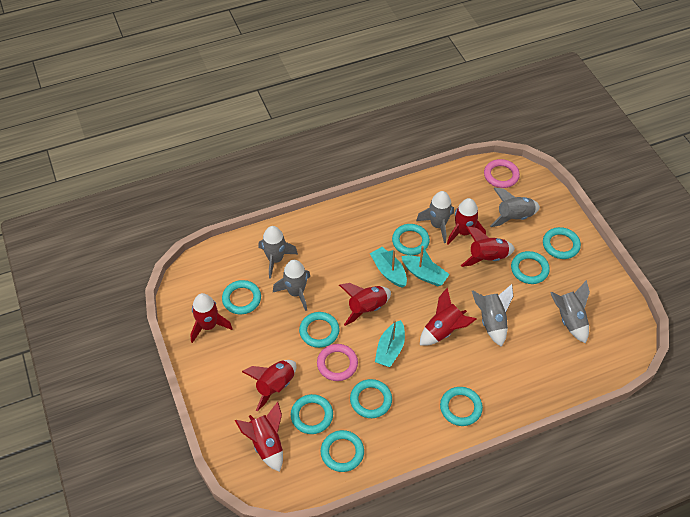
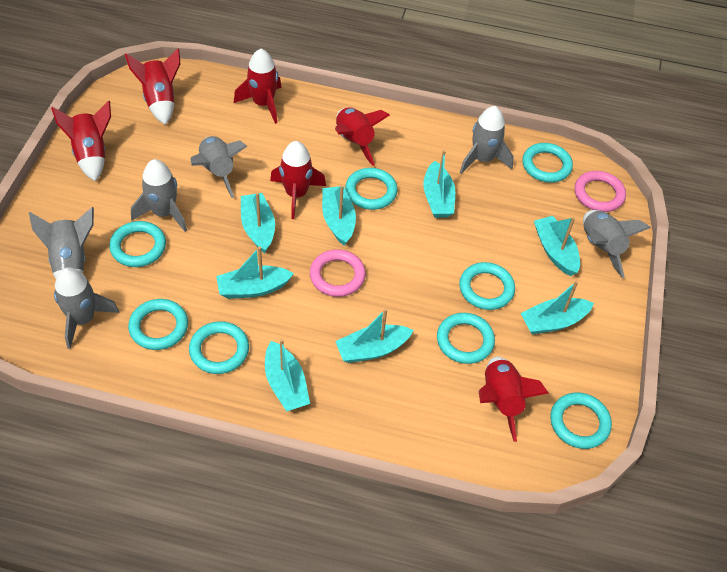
red rocket: [190,293,233,343] [235,402,283,472] [242,360,296,412] [339,283,391,326] [420,288,476,346] [447,198,486,245] [461,226,515,267] = 7 -> [51,100,111,181] [125,48,180,125] [234,49,281,124] [270,141,326,219] [335,107,390,166] [479,357,548,442] = 6
turquoise boat: [370,247,407,288] [375,319,405,367] [401,246,450,286] = 3 -> [216,246,294,299] [241,192,275,253] [265,339,310,412] [322,185,356,246] [335,308,413,363] [423,150,455,218] [520,281,594,335] [534,216,580,276] = 8
turquoise ring: [222,280,261,314] [291,394,333,434] [299,312,339,348] [321,430,364,472] [350,379,392,418] [392,224,430,255] [440,387,483,426] [511,251,550,284] [543,227,581,259] = 9 -> [109,221,166,267] [128,299,188,350] [189,321,249,374] [345,168,398,210] [437,313,495,364] [459,262,515,310] [522,143,573,183] [550,392,612,449] = 8

